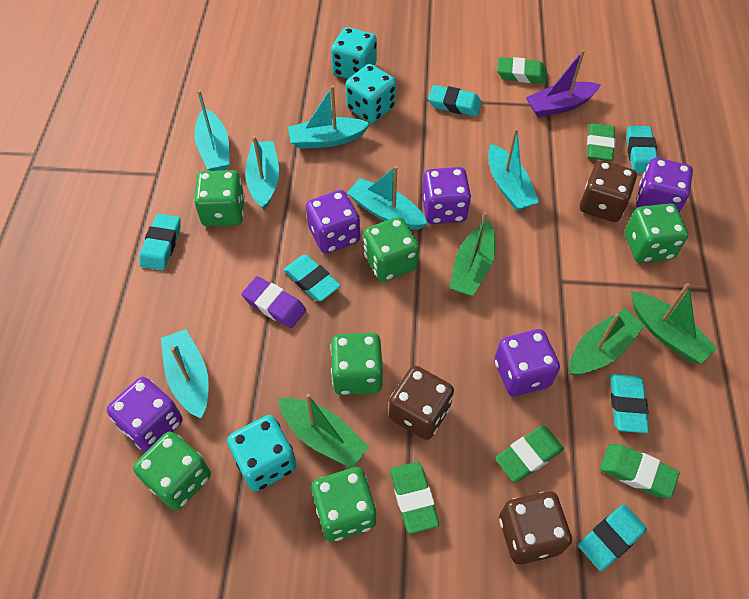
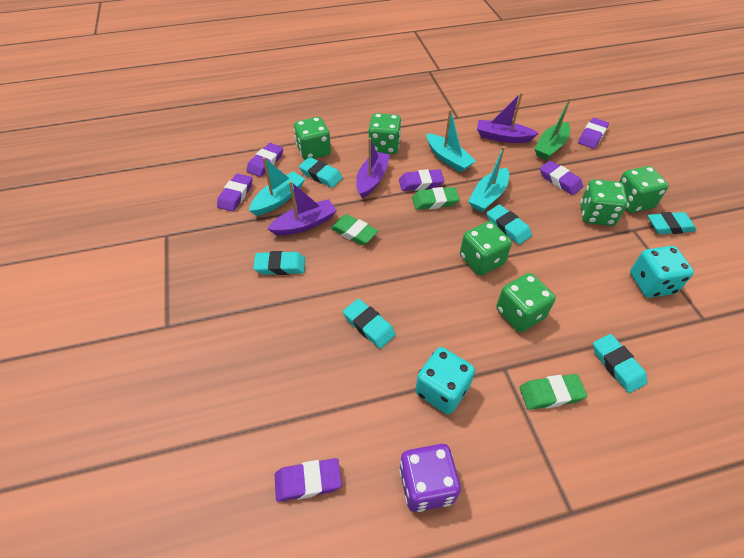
brown dice: [389,366,454,440] [499,491,572,564] [580,160,637,222] = 3 -> none = 0
green boat: [278,394,369,468] [449,212,496,296] [569,309,645,375] [631,283,718,364] = 4 -> [534,97,571,160] = 1
green eraser: [390,462,439,534] [495,426,564,482] [497,57,547,84] [587,123,615,161] [600,444,680,498] = 5 -> [330,214,378,245] [412,187,460,210] [520,374,587,410] = 3
purple boat: [526,50,601,117] = 1 -> [267,181,337,236] [356,138,390,198] [477,92,539,143] = 3
purple dice: [107,377,183,452] [306,190,360,254] [422,167,471,224] [494,329,560,397] [636,158,693,213] = 5 -> [399,444,461,512] = 1
purple eraser: [241,276,306,328] = 1 -> [217,173,252,212] [246,143,283,177] [275,458,342,502] [399,169,444,191] [540,161,583,195] [578,118,609,149] = 6
turquoise boat: [161,329,209,418] [194,90,230,171] [245,136,279,210] [288,85,371,149] [347,166,427,229] [488,128,539,211] = 6 -> [249,157,305,216] [427,109,476,172] [468,146,509,212] = 3
turquoise dice: [227,415,296,491] [331,27,377,79] [345,64,396,123] = 3 -> [415,347,475,414] [630,246,694,298] = 2

